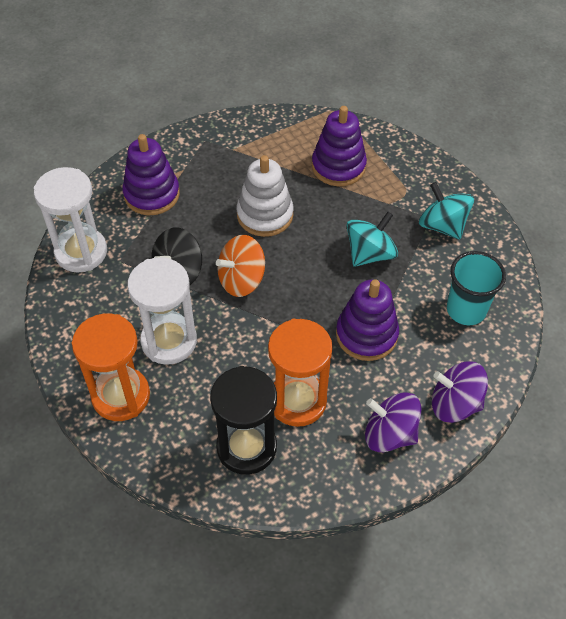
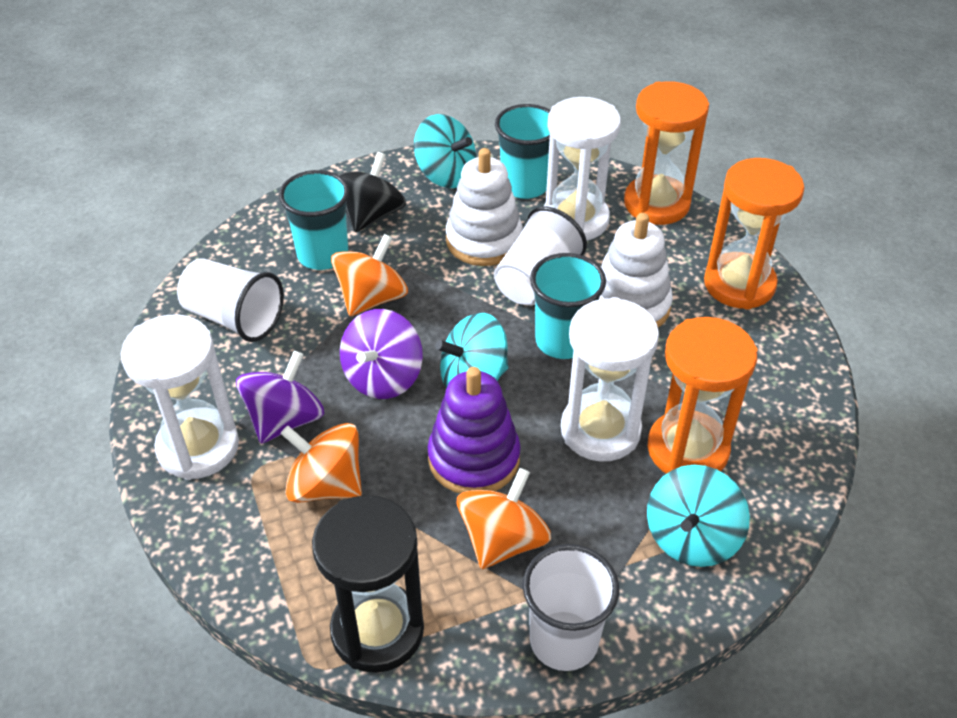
orange hourglass: [72,314,150,421] [268,319,333,427] = 2 -> [624,81,709,225] [647,317,757,474] [704,158,805,310] = 3
orange spinning top: [216,235,265,297] = 1 -> [281,423,362,503] [331,234,408,316] [457,468,551,569] = 3
purple stacking toy: [123,134,180,215] [312,106,367,186] [336,279,399,361] = 3 -> [427,367,521,494] = 1
turquoise cup: [447,251,506,325] = 1 -> [279,170,349,270] [495,104,550,199] [530,253,606,359] = 3
turquoise spinning top: [346,212,398,267] [419,182,474,239] = 2 -> [414,114,476,188] [435,313,508,388] [647,465,750,567] = 3
white cup: none = 0 -> [177,258,284,342] [494,207,587,306] [523,544,619,671] = 3
white hourglass: [34,167,107,272] [127,257,197,365] = 2 -> [121,314,239,480] [544,97,621,241] [561,297,659,461] = 3
white stacking toy: [237,155,294,237] = 1 -> [446,148,523,266] [599,213,673,328] = 2

